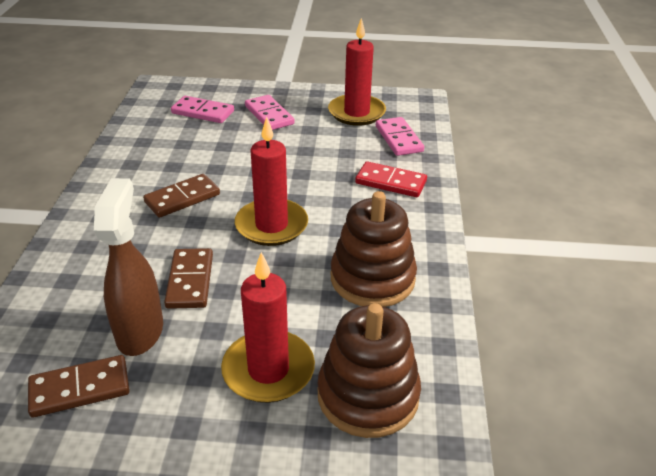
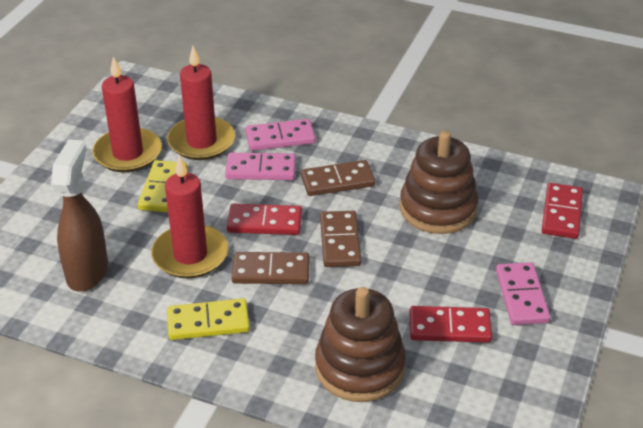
red domino: [355,161,427,197] = 1 -> [227,203,302,235] [410,306,492,343] [542,183,583,239] = 3
yellow domino: none = 0 -> [137,160,187,212] [167,299,250,340] = 2

